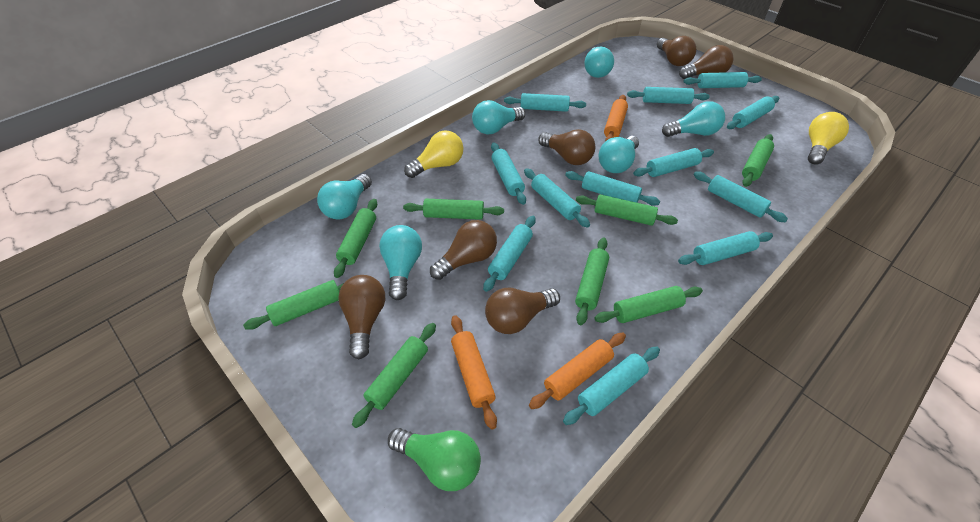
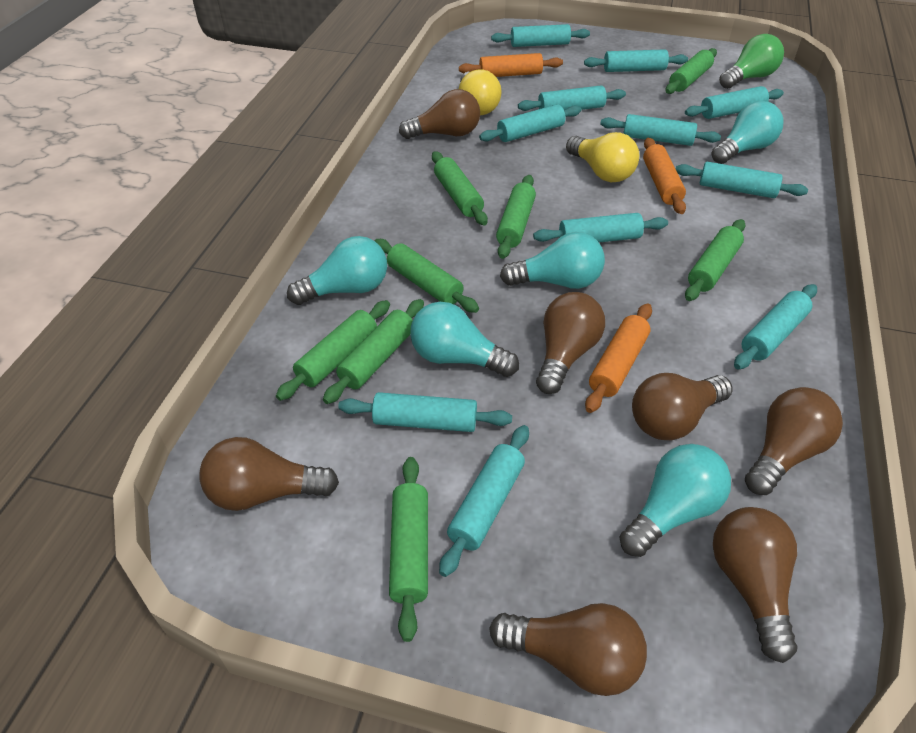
brown light bulb: [338,275,385,359] [430,220,497,280] [485,288,560,334] [538,129,595,165] [657,36,696,66] [679,45,734,79] = 6 -> [199,437,339,511] [399,89,480,139] [489,603,647,696] [536,292,605,394] [632,373,733,440] [713,507,798,663] [745,387,843,495] = 7
turquoise light bulb: [317,174,372,220] [379,225,422,300] [472,100,525,134] [584,47,614,78] [599,136,639,173] [662,101,725,137] = 6 -> [287,236,387,305] [410,302,519,377] [500,232,605,289] [620,444,731,557] [711,101,784,164] = 5
turquoise rolling pin: [483,216,536,292] [491,143,526,205] [504,93,586,112] [524,168,590,228] [563,346,660,425] [565,171,660,206] [627,87,710,104] [633,148,714,177] [678,231,773,265] [683,72,762,88] [694,171,788,222] [727,96,779,129] = 12 -> [338,392,512,432] [439,425,529,577] [479,104,581,142] [491,24,590,47] [518,86,626,111] [533,213,668,242] [584,49,688,72] [600,114,721,146] [676,162,808,198] [685,86,784,119] [734,284,817,370] = 11

